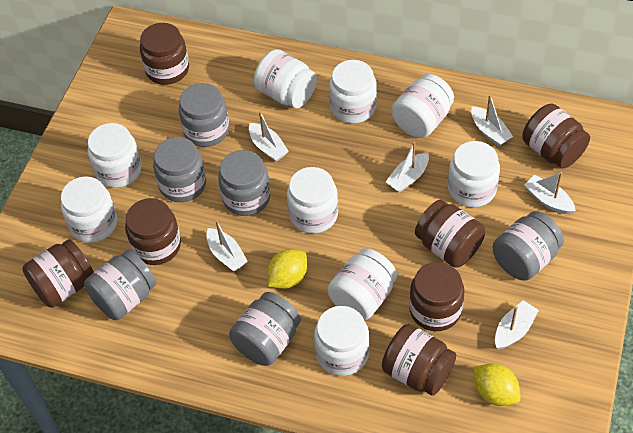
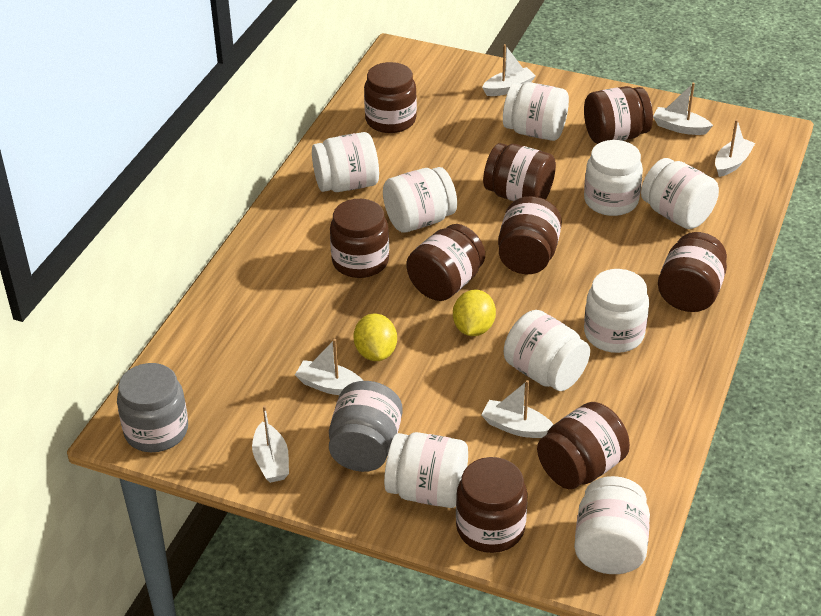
brown jar: [22,239,94,308] [125,198,181,265] [140,23,189,85] [382,324,456,396] [409,262,465,331] [415,200,485,268] [522,104,590,169] = 7 -> [330,199,389,278] [364,62,417,133] [406,224,485,301] [456,457,528,553] [483,143,556,201] [498,196,562,274] [537,402,630,489] [584,86,653,144] [658,232,727,312] = 9
grey jar: [84,250,156,320] [153,137,206,202] [179,83,229,147] [218,150,271,216] [229,292,301,366] [493,211,564,281] = 6 -> [117,363,188,452] [329,381,403,472] = 2

